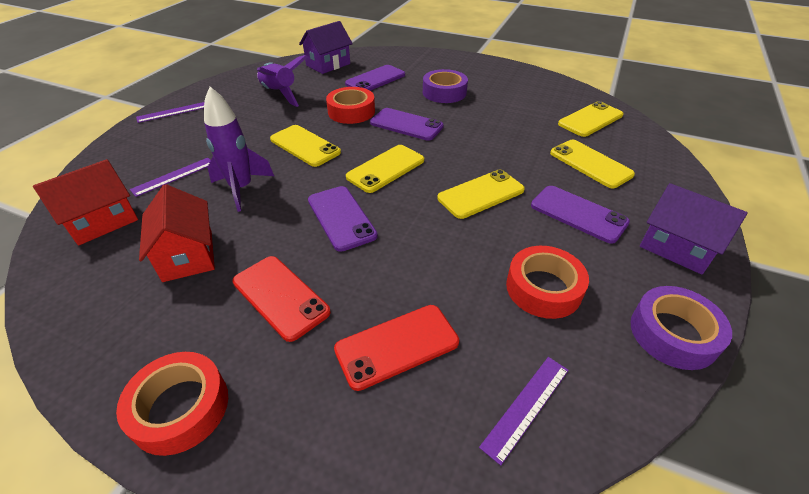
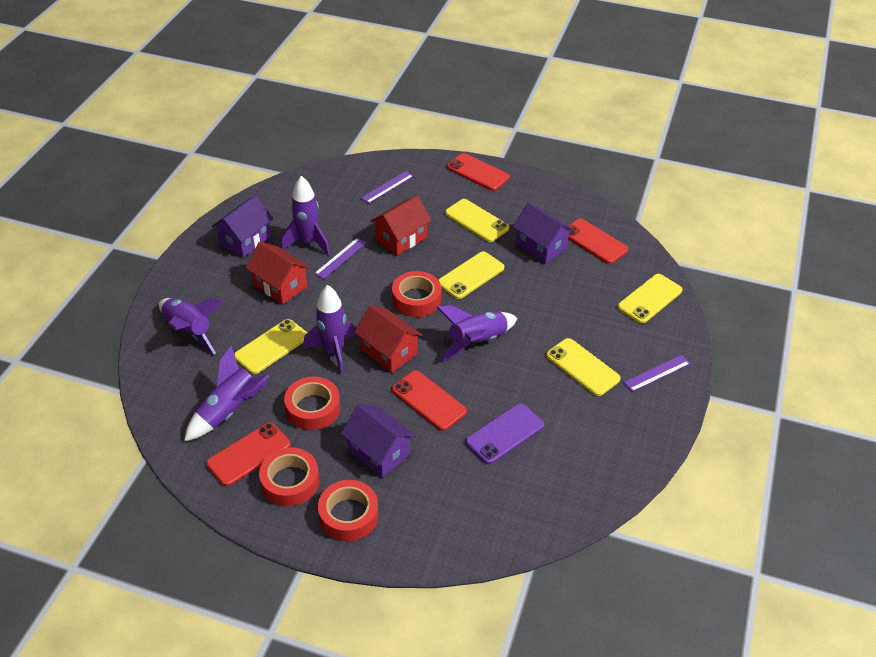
purple house: [299,21,353,74] [640,183,748,275] = 2 -> [212,195,273,258] [341,404,416,478] [513,202,574,264] = 3
purple phone: [308,186,378,252] [345,65,405,91] [370,108,444,140] [531,186,630,244] = 4 -> [465,403,544,464] = 1
purple rocket: [204,87,274,212] [257,55,308,107] = 2 -> [159,298,223,354] [184,346,269,441] [281,176,330,255] [303,285,356,375] [436,305,517,361] = 5
purple tape: [423,69,468,103] [631,286,732,370] = 2 -> none = 0
red house: [33,159,138,246] [139,184,215,282] = 2 -> [246,242,310,305] [354,305,422,373] [371,195,432,256] = 3
red phone: [232,256,331,342] [334,305,459,391] = 2 -> [206,422,291,486] [392,370,467,431] [447,153,510,191] [568,218,629,264] = 4
red tape: [116,352,228,456] [326,87,375,124] [506,246,589,319] = 3 -> [259,448,319,507] [284,377,340,430] [318,480,379,541] [392,271,441,317] = 4

